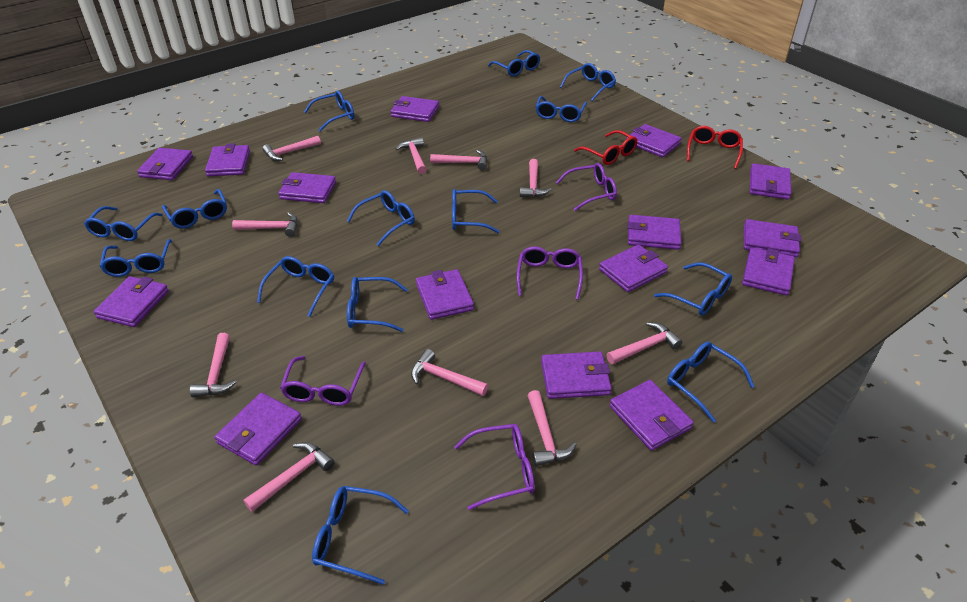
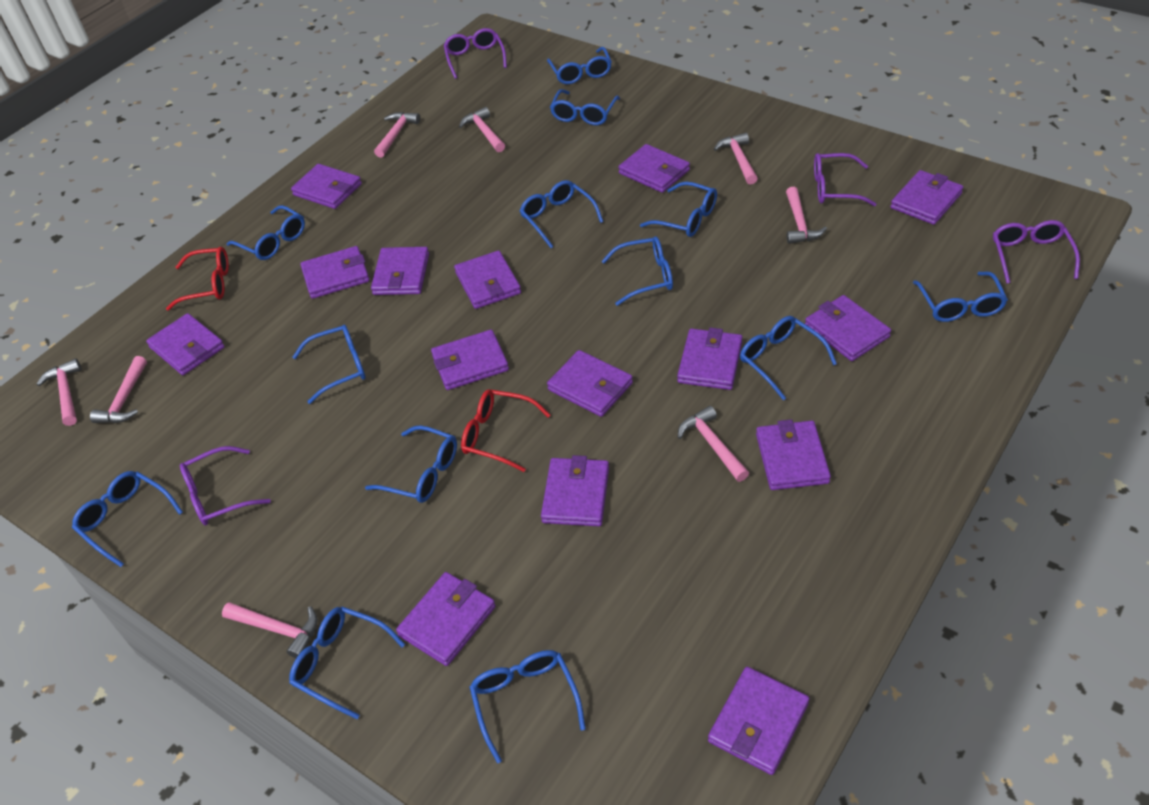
blue glasses: [84,206,163,241] [99,239,172,277] [162,189,227,229] [257,256,334,317] [304,91,354,132] [312,486,409,585] [347,190,415,246] [347,277,408,332] [452,189,500,233] [488,50,540,76] [536,96,587,122] [560,63,616,101] [654,262,732,315] [667,342,755,423] = 14 -> [72,471,183,567] [227,205,305,260] [289,607,405,719] [293,325,366,404] [365,425,457,503] [470,650,586,763] [520,180,603,248] [547,47,612,84] [550,89,620,125] [601,236,673,306] [640,181,717,237] [740,316,837,400] [913,272,1008,322] = 13
pink hammer: [190,333,237,397] [232,212,298,237] [243,442,335,512] [262,136,321,161] [396,137,427,174] [411,349,488,396] [430,150,487,170] [520,159,552,197] [527,390,576,466] [606,322,682,364] = 10 -> [36,358,81,426] [90,356,147,423] [222,602,318,659] [374,112,420,158] [459,107,505,152] [678,406,749,482] [714,133,758,184] [786,187,827,244] = 8

